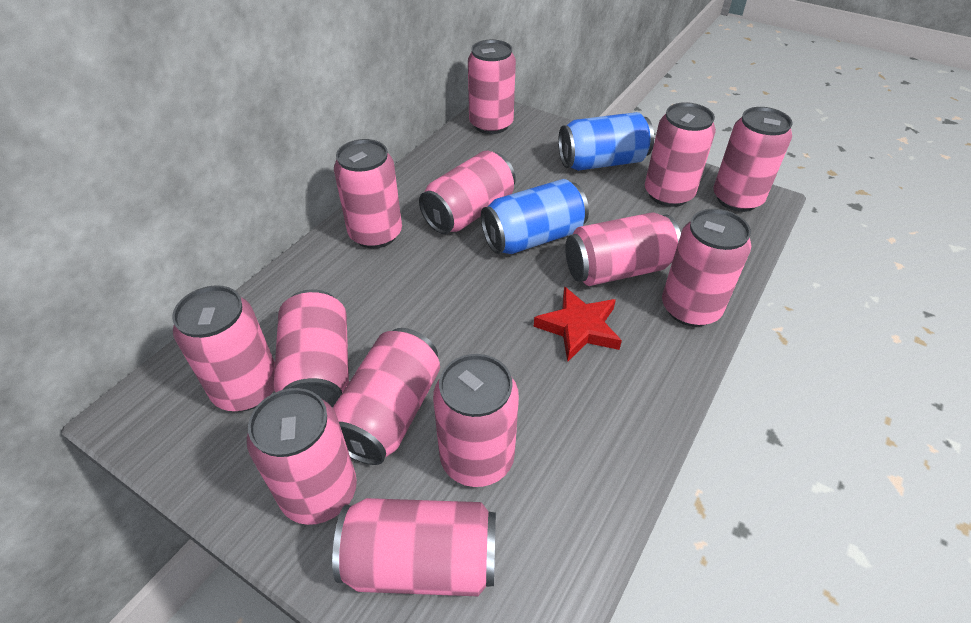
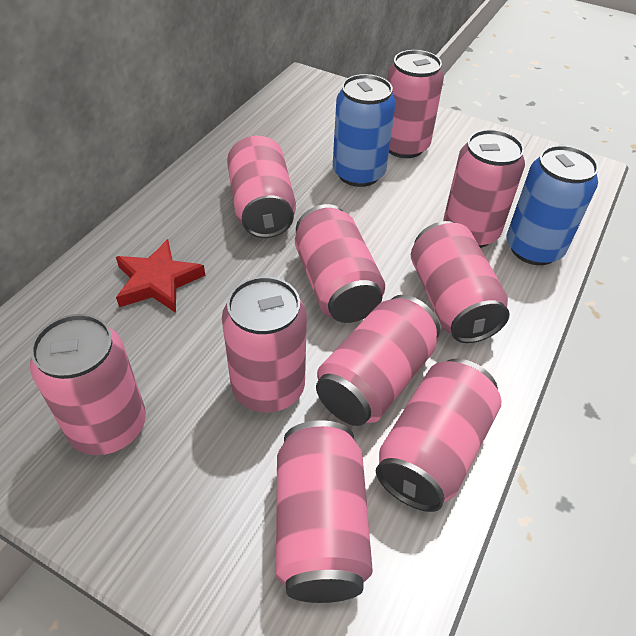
pink can: [172,285,275,411] [247,388,357,525] [274,289,349,408] [332,498,496,596] [333,328,440,465] [334,139,402,249] [419,151,516,234] [433,354,519,487] [468,39,516,134] [565,212,681,286] [645,102,716,207] [662,209,751,327] [713,107,793,212] = 13 -> [30,314,146,455] [222,276,307,413] [227,136,296,238] [276,420,373,603] [295,204,385,323] [316,295,440,426] [376,359,501,512] [387,50,444,158] [411,221,510,343] [443,129,525,248] = 10

